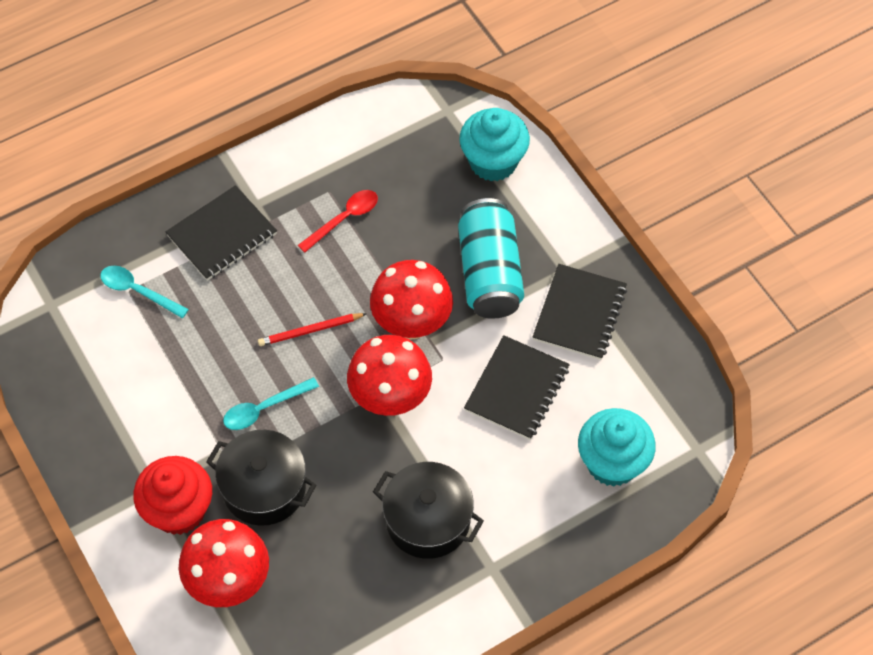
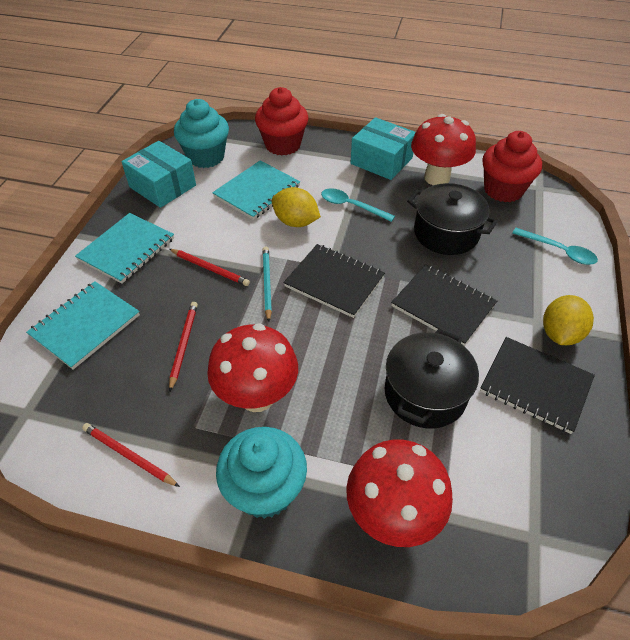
red cupcake: [133,456,212,535] = 1 -> [255,87,308,156] [482,131,542,202] = 2
red pencil: [258,313,367,346] = 1 -> [82,423,180,487] [169,249,250,286] [169,302,198,392] = 3
red spoon: [298,190,378,253] = 1 -> none = 0
turquoise box: none = 0 -> [121,141,196,208] [351,117,416,180] = 2
turquoise can: [458,198,524,319] = 1 -> none = 0
turquoise notebook: none = 0 -> [26,281,140,370] [75,213,174,284] [212,160,300,220] = 3
turquoise pencil: none = 0 -> [262,247,272,322] = 1
yellow lemon: none = 0 -> [272,187,321,227] [543,295,594,345] = 2

